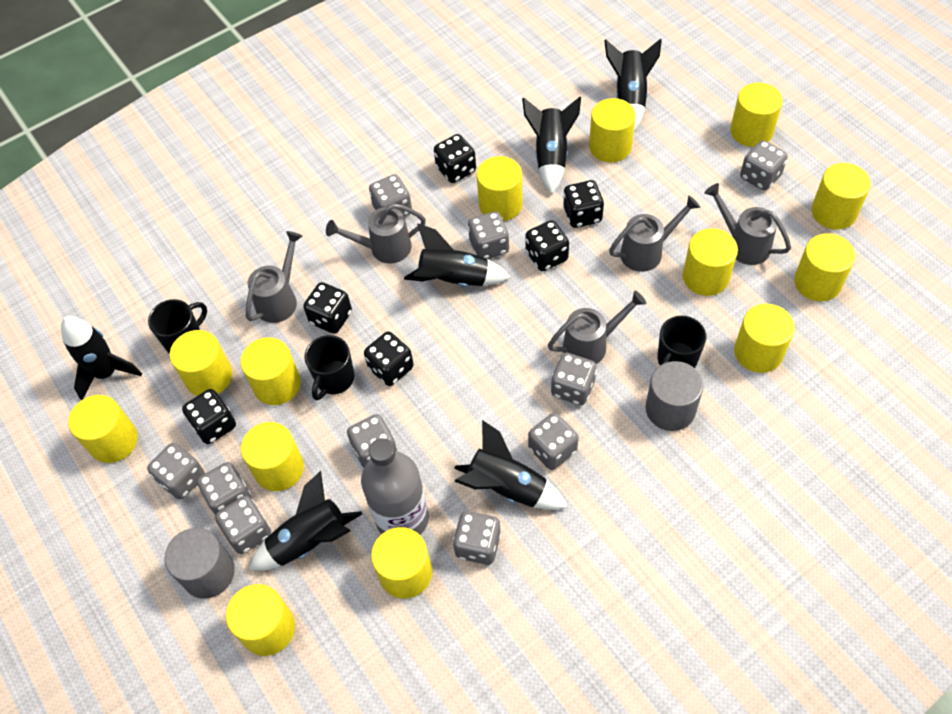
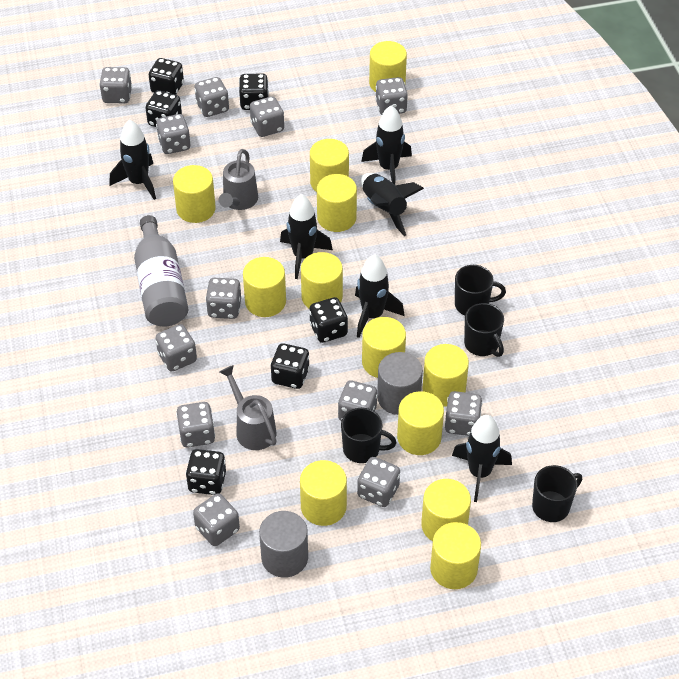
black mug: [148,299,207,354] [304,335,354,400] [658,316,706,368] = 3 -> [341,408,397,463] [455,265,506,315] [464,303,504,357] [532,465,582,522] = 4
grey dice: [147,443,205,500] [197,462,252,515] [215,496,271,554] [347,414,397,468] [369,174,412,216] [453,511,501,565] [468,211,509,259] [528,413,579,470] [551,353,597,405] [740,140,788,191] = 10 -> [99,67,132,103] [155,324,197,371] [156,114,191,154] [176,402,215,448] [193,493,240,546] [194,77,229,117] [206,278,241,319] [250,96,284,137] [338,381,378,421] [357,457,400,507] [375,77,408,115] [444,391,483,436] = 12
grey watering can: [246,231,302,323] [326,203,426,263] [548,291,647,364] [609,195,700,272] [704,183,791,265] = 5 -> [219,149,258,210] [219,365,277,450] = 2
yellow cylinder: [68,395,138,463] [170,330,232,396] [226,584,295,656] [240,337,301,405] [241,422,304,491] [371,527,432,599] [477,156,523,221] [589,98,636,162] [683,228,738,296] [730,83,783,147] [734,304,795,373] [794,233,855,301] [811,163,871,229] = 13 -> [173,165,216,223] [243,257,286,317] [300,460,347,526] [301,252,343,309] [310,139,349,192] [317,174,357,232] [362,317,406,378] [369,41,407,92] [397,391,444,455] [421,479,471,541] [422,344,469,407] [430,522,481,589] = 12

